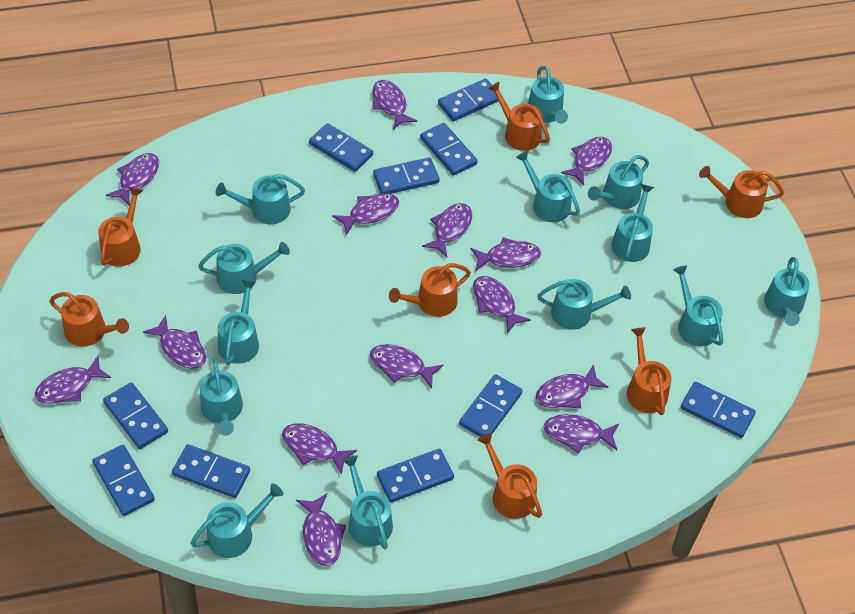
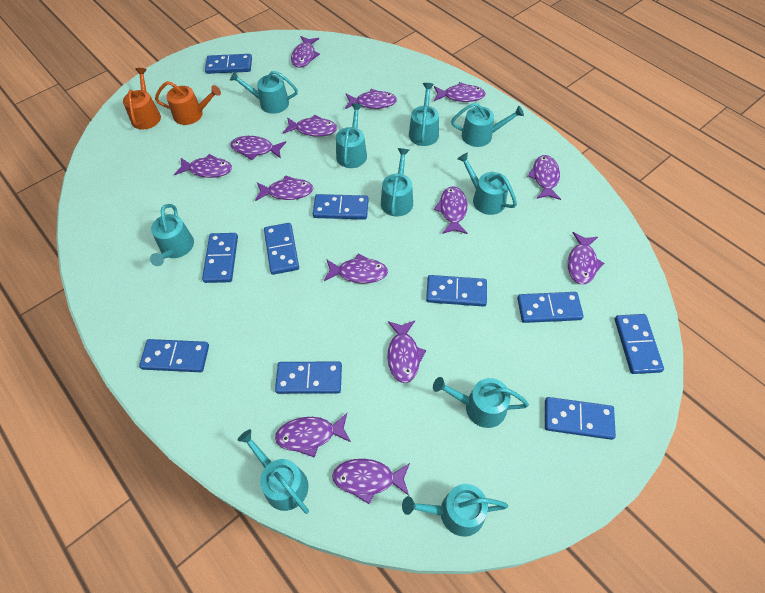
orange watering can: [49,292,129,347] [98,187,143,267] [389,263,471,317] [478,433,542,519] [488,82,550,151] [627,328,672,415] [699,166,784,218] = 7 -> [123,68,161,129] [155,81,221,125] = 2
turquoise watering can: [190,483,284,558] [198,242,290,294] [200,358,243,436] [216,174,305,224] [218,279,259,365] [342,455,393,549] [516,151,580,222] [528,66,568,124] [537,279,631,330] [588,155,649,209] [611,184,654,262] [673,265,723,346] [764,257,810,326] = 13 -> [150,204,194,266] [230,71,298,114] [237,429,309,514] [336,104,367,168] [381,148,413,217] [402,484,508,537] [409,83,439,146] [433,377,529,428] [451,103,524,147] [457,152,517,215] = 10

